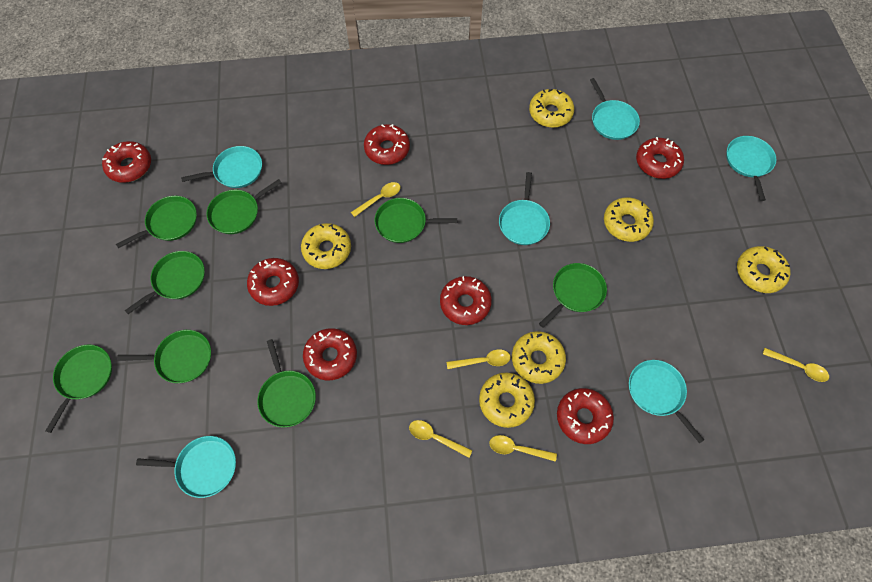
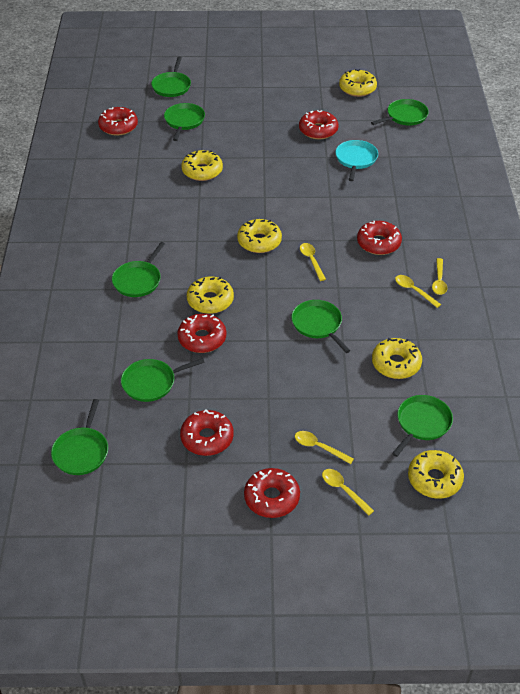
red donut: [102,141,151,183] [247,258,299,306] [303,328,357,380] [364,124,410,165] [440,276,492,325] [557,388,614,444] [636,137,684,179] = 7 -> [98,107,138,136] [177,314,226,353] [180,409,234,456] [244,468,300,518] [299,110,339,139] [357,221,402,255] = 6
turquoise pan: [136,436,236,498] [181,146,262,188] [499,172,550,245] [590,78,640,140] [629,360,704,443] [726,136,776,201] = 6 -> [335,140,378,181] = 1

